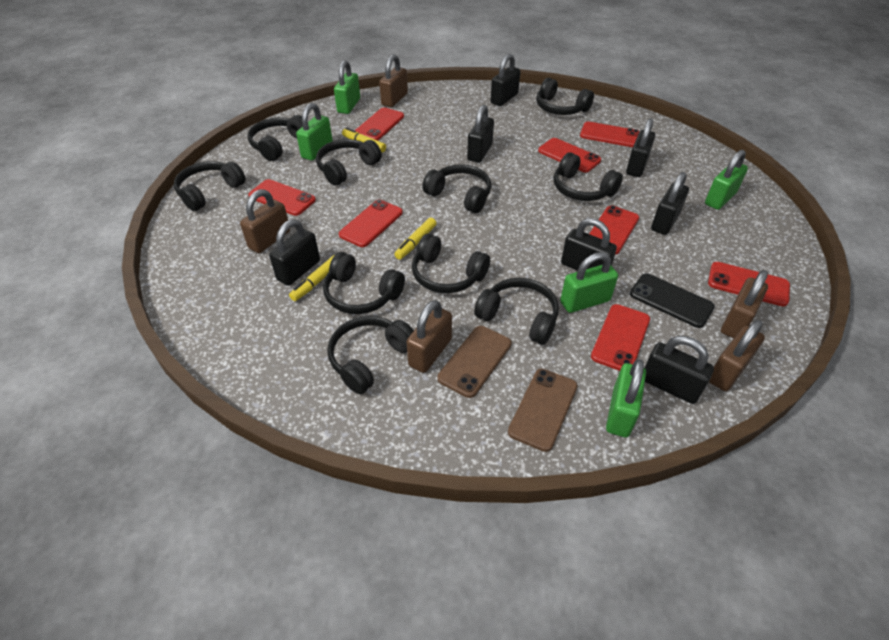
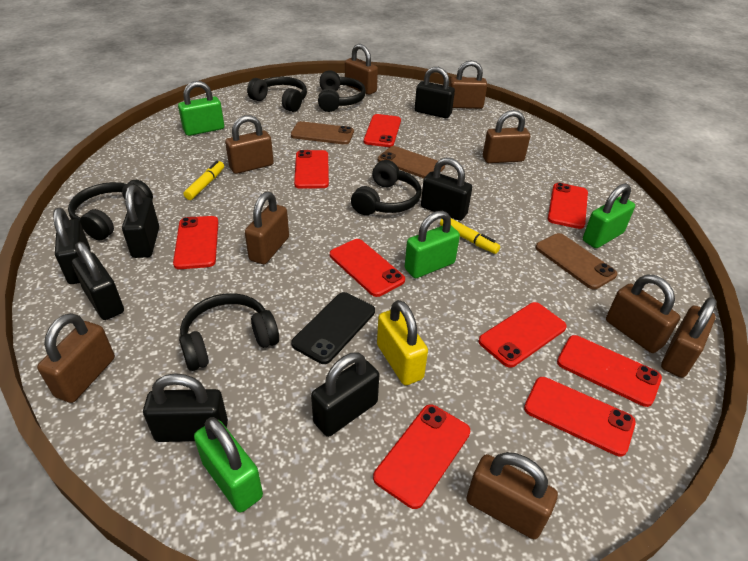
black headphones: [174,161,246,211] [248,115,303,161] [316,139,382,186] [323,252,405,314] [327,316,414,394] [412,234,490,293] [422,164,491,213] [474,278,559,345] [536,78,594,115] [554,152,623,201] = 10 -> [68,180,153,240] [179,293,279,371] [247,77,307,112] [318,70,366,112] [351,160,421,215] = 5
brown padlock: [240,189,290,253] [379,54,408,107] [406,300,452,373] [709,320,765,391] [721,270,768,338] = 5 -> [37,313,115,403] [225,115,274,174] [245,192,289,264] [345,44,378,95] [449,60,487,109] [466,452,558,539] [483,110,530,163] [606,274,680,353] [661,297,717,378] = 9
brown phone: [438,326,512,398] [508,369,578,452] = 2 -> [291,121,354,145] [378,146,445,178] [535,233,618,289] = 3
green padlock: [296,103,333,161] [334,60,360,114] [560,252,618,313] [606,359,646,438] [705,150,748,210] = 5 -> [178,81,224,136] [194,417,263,513] [405,211,460,278] [583,183,635,248] = 4
red phone: [248,179,316,216] [339,199,403,247] [355,107,404,141] [538,138,601,173] [580,122,640,147] [589,206,639,255] [591,304,650,371] [708,262,790,307] = 8 -> [173,216,218,269] [294,150,329,189] [330,239,405,297] [364,114,401,147] [373,404,470,509] [478,302,567,368] [524,377,636,457] [548,183,588,229] [557,335,662,407] = 9
yellow marker: [289,255,335,301] [342,128,386,152] [394,218,437,260] = 3 -> [184,161,224,200] [440,218,500,254] = 2
yellow padlock: none = 0 -> [377,300,428,385] = 1

